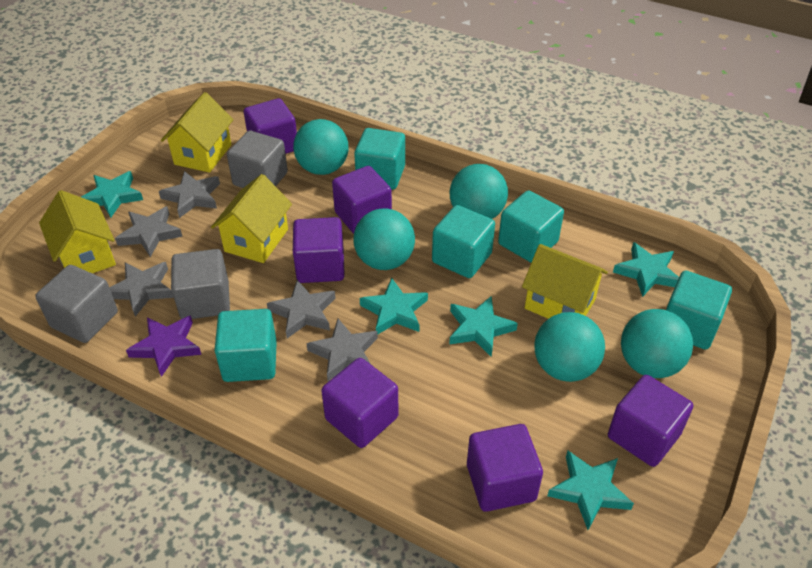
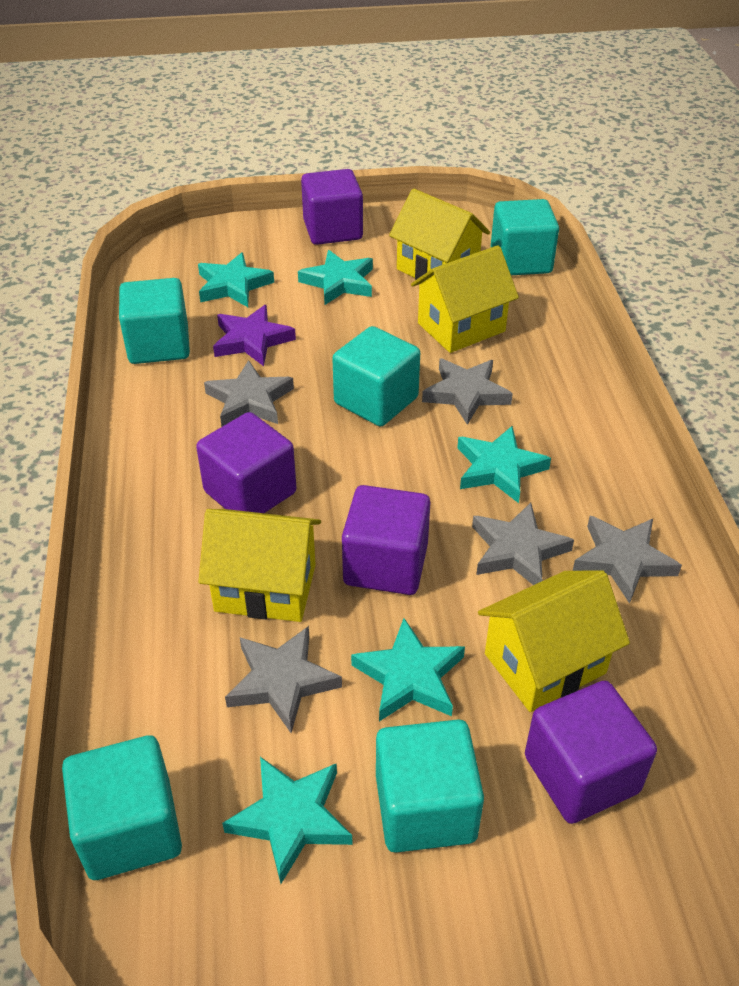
grey cube: [35,265,118,343] [171,249,230,319] [227,131,288,188] = 3 -> none = 0
purple cube: [244,98,297,154] [293,217,345,283] [321,358,399,448] [332,166,392,234] [467,424,543,512] [608,375,693,467] = 6 -> [196,412,297,513] [301,169,363,245] [342,485,430,595] [525,681,657,824] = 4
turquoise ball: [293,119,348,175] [353,208,415,270] [449,164,508,219] [534,312,605,382] [621,309,693,378] = 5 -> none = 0

